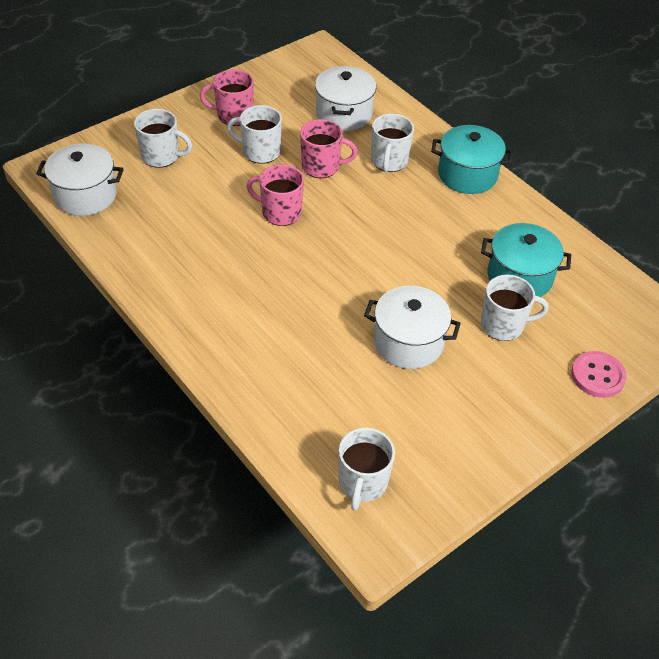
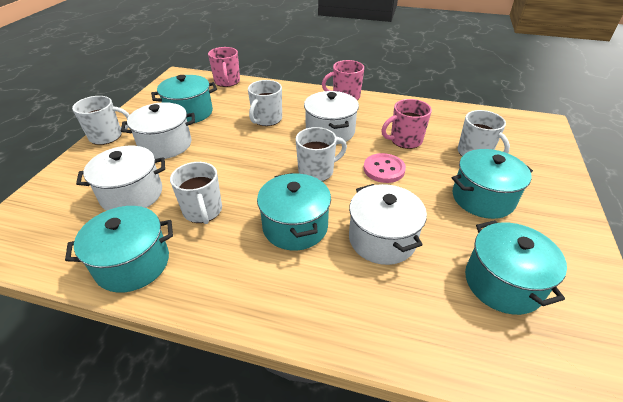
turquoise pot: [431,125,513,194] [481,223,571,297] = 2 -> [65,206,173,293] [151,75,217,123] [257,173,331,251] [452,149,533,219] [465,220,567,315] = 5
white pot: [36,144,124,216] [315,66,376,131] [364,286,461,369] = 3 -> [76,146,165,211] [121,102,195,159] [304,91,359,144] [349,184,427,265] = 4

